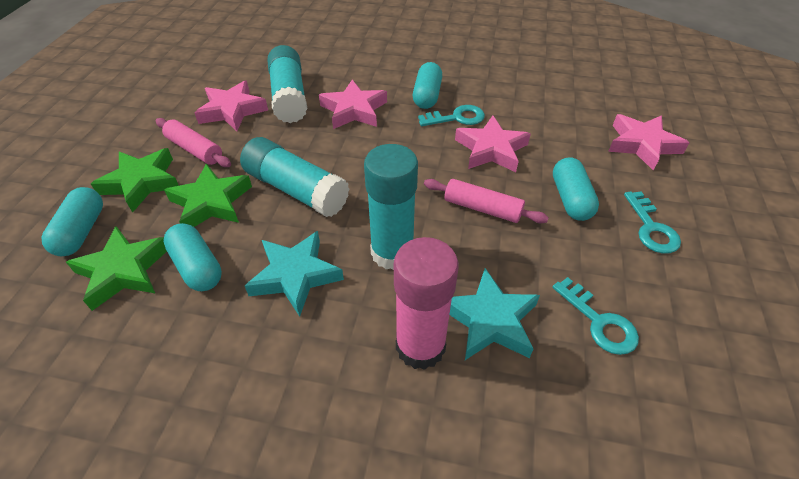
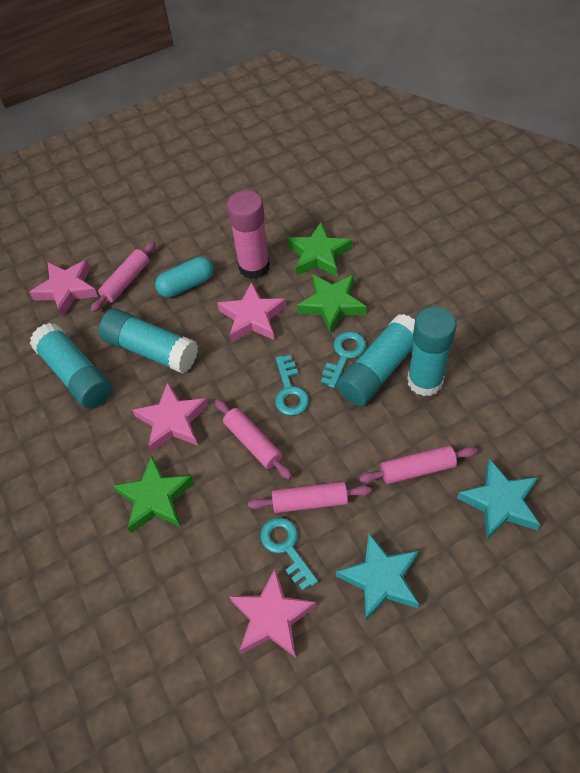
pink rolling pin: [156,118,231,167] [424,179,549,223] = 2 -> [90,241,156,312] [215,399,292,480] [248,482,372,513] [359,446,477,484] = 4
turquoise capsule: [42,187,103,256] [163,223,222,291] [413,62,442,109] [553,157,599,221] = 4 -> [155,257,214,297] = 1
turquoise glue stick: [240,137,349,217] [268,45,308,123] [364,144,418,270] = 3 -> [30,323,112,409] [99,309,198,373] [337,314,415,406] [407,307,456,396] = 4

